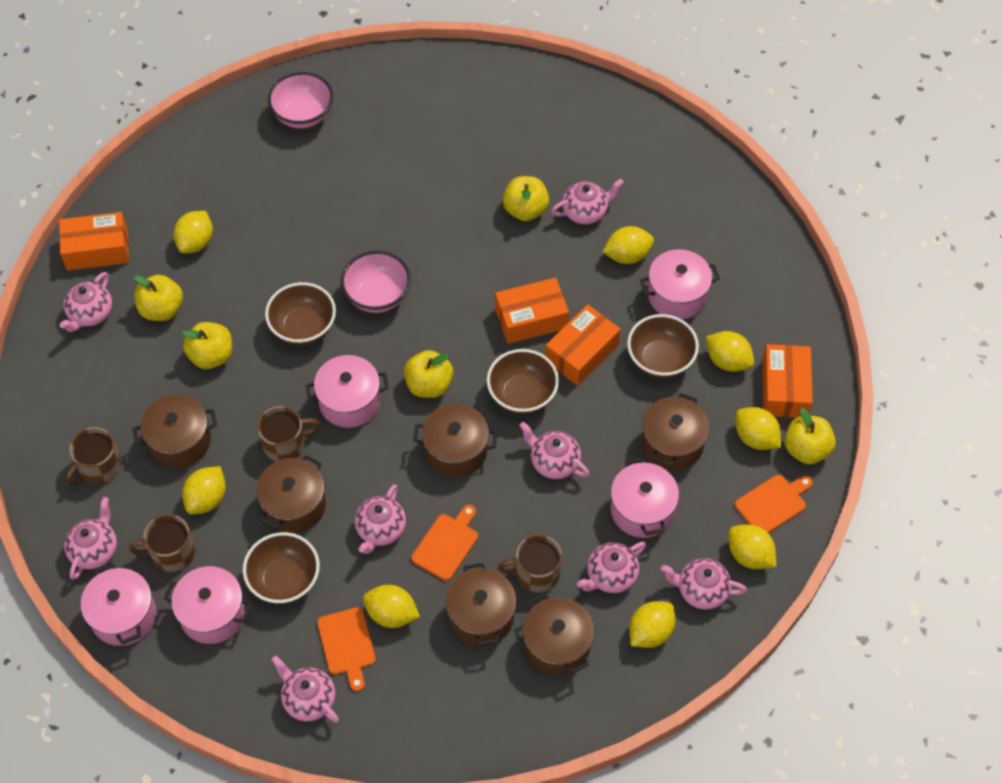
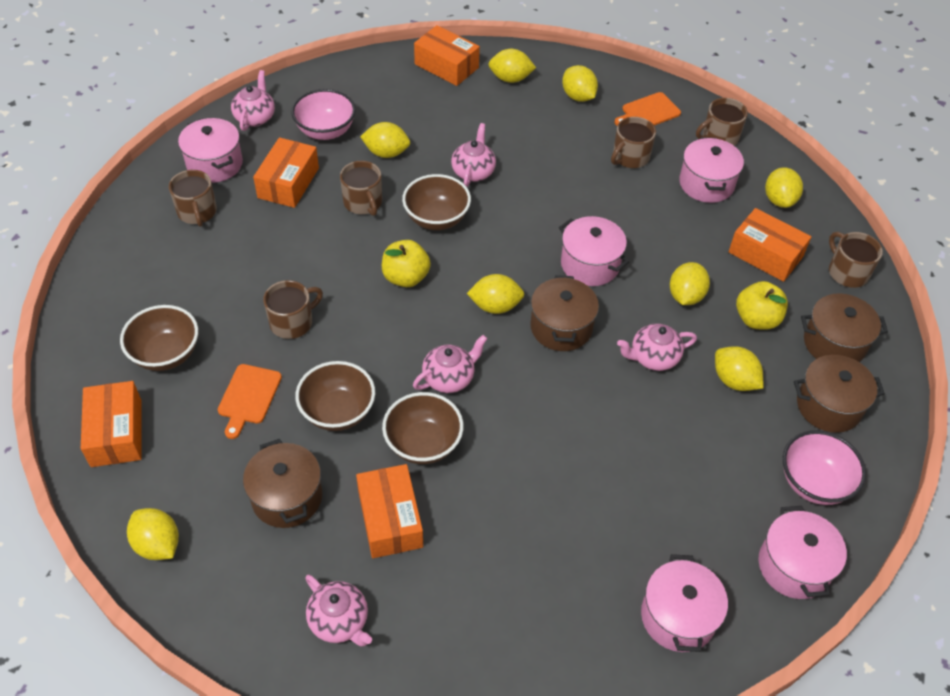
brown mug: [66,427,121,485] [129,514,195,572] [257,406,320,461] [498,535,562,592] = 4 -> [169,170,217,227] [263,280,323,339] [340,161,382,216] [611,117,656,168] [696,98,748,146] [829,232,883,288] = 6
brown pot: [133,394,217,468] [256,455,326,533] [413,404,498,477] [446,563,517,646] [523,593,594,676] [642,393,709,470] = 6 -> [243,439,322,528] [530,275,599,351] [794,355,885,433] [801,293,888,362] = 4
orange box: [59,212,129,271] [495,278,569,344] [545,305,621,386] [762,344,813,418] = 4 -> [81,381,142,467] [253,137,319,208] [356,464,423,558] [414,25,480,86] [729,208,811,282] = 5
orange cutting board: [317,607,376,692] [411,505,478,581] [735,475,813,533] = 3 -> [218,364,282,439] [615,92,681,125] = 2
pink teapot: [59,272,112,332] [64,497,117,580] [271,656,339,723] [355,484,406,554] [519,422,589,479] [551,179,624,224] [577,542,646,593] [661,558,747,610] = 8 -> [231,70,275,131] [305,575,372,646] [413,335,487,393] [451,123,496,187] [617,324,697,371] = 5
yellow apple: [134,275,183,321] [182,322,232,369] [404,350,453,398] [503,176,549,221] [784,408,836,464] = 5 -> [382,240,431,287] [736,281,788,330] = 2

